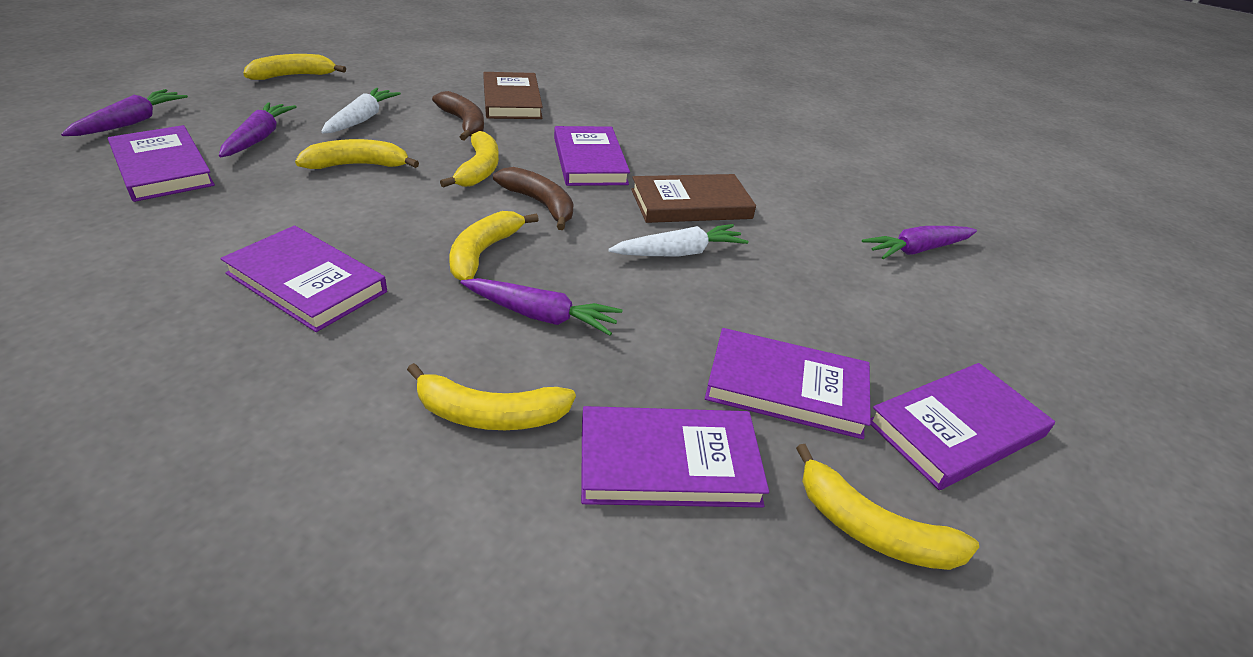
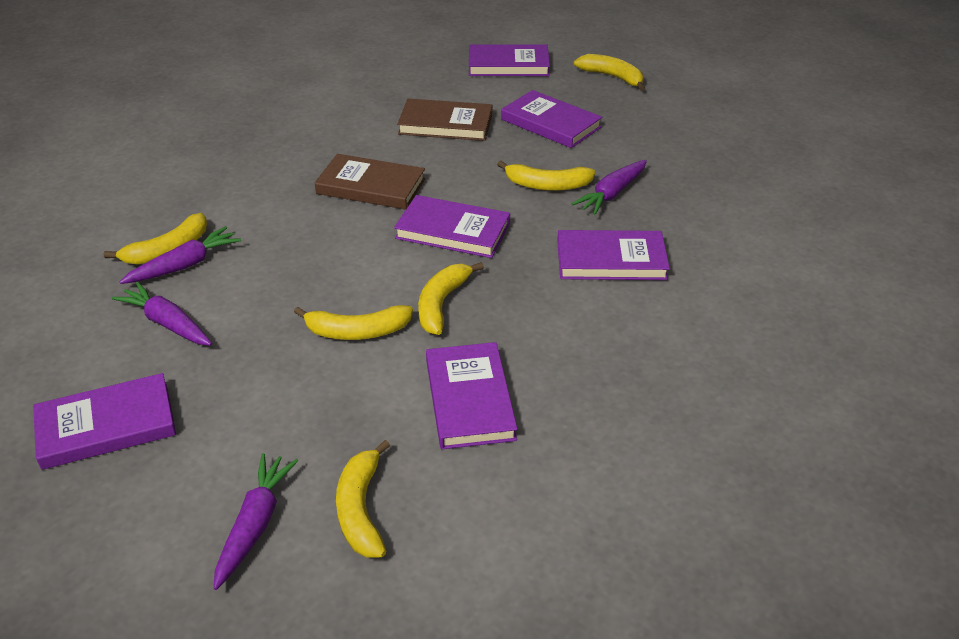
brown banana: [432,91,484,141] [493,167,573,230] = 2 -> none = 0
white carrot: [321,88,401,133] [608,224,749,257] = 2 -> none = 0

